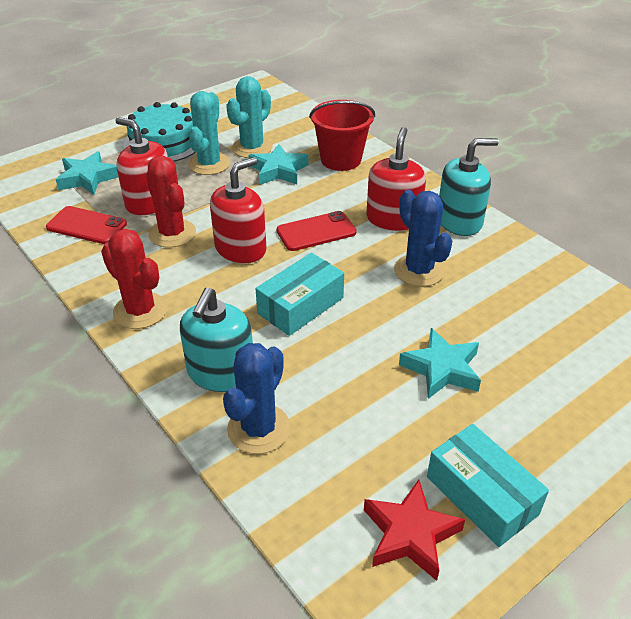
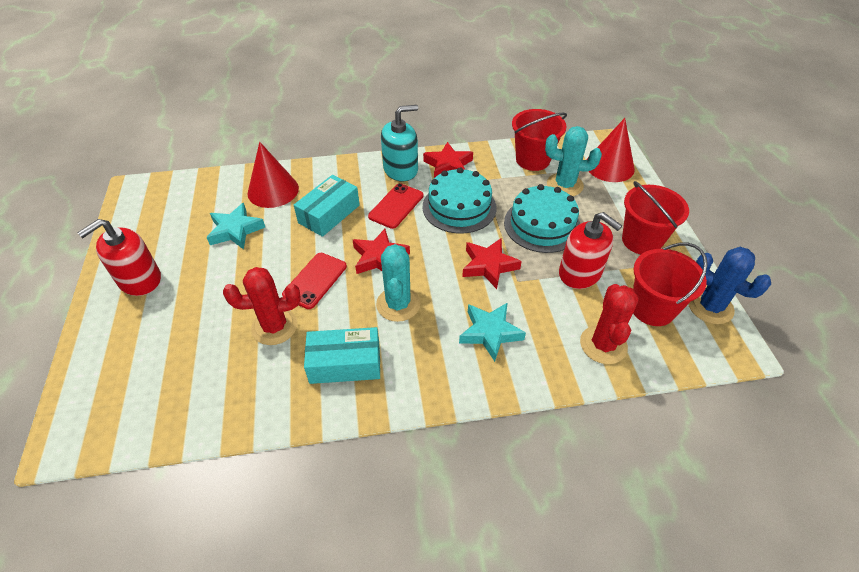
blue cactus: [223,343,291,454] [394,190,452,287] = 2 -> [689,247,771,324] = 1
red bucket: [309,100,375,171] = 1 -> [512,109,567,171] [622,181,689,254] [633,243,708,326] = 3
red cone: none = 0 -> [248,142,299,208] [586,118,635,182] = 2
red soap dispenser: [115,117,168,216] [210,157,267,264] [366,127,426,231] = 3 -> [78,219,161,296] [559,212,622,289] = 2
red star: [364,480,465,581] = 1 -> [353,229,410,274] [423,142,473,178] [462,238,522,289] = 3
turquoise cake: [124,102,196,162] = 1 -> [423,167,497,234] [504,184,580,253] = 2
turquoise soap dispenser: [180,288,253,392] [439,138,499,236] = 2 -> [381,105,418,181] = 1
turquoise star: [55,151,118,195] [249,144,309,185] [399,328,481,399] = 3 -> [206,203,265,250] [459,302,526,362] = 2

